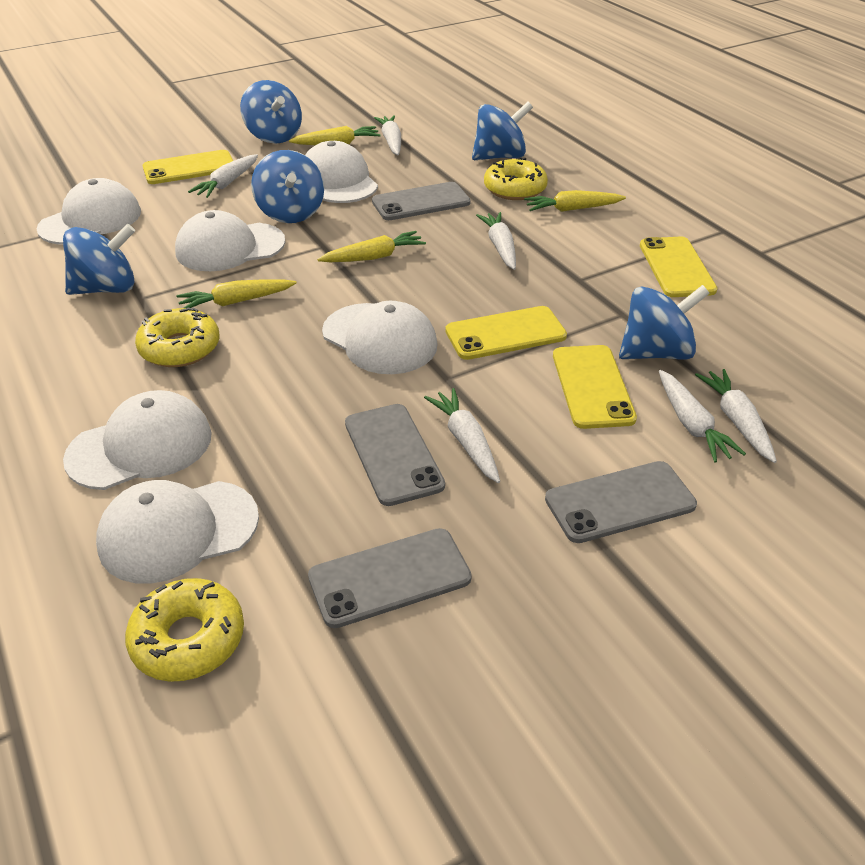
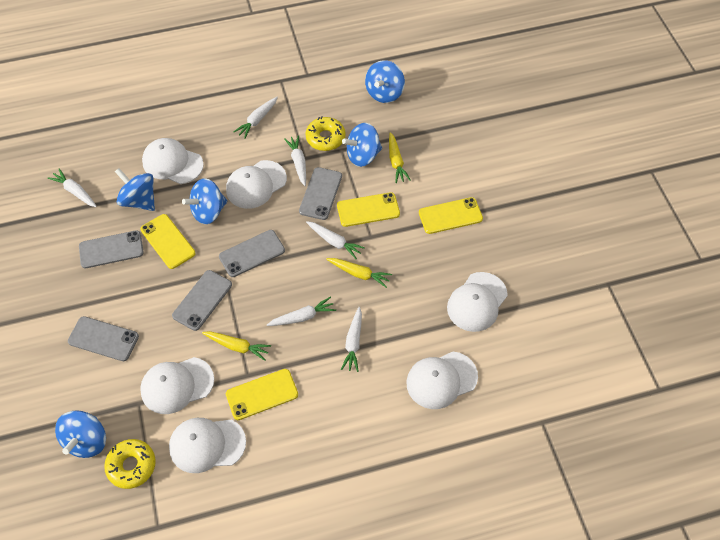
grey phone: [308,528,472,628] [345,404,445,506] [372,182,471,220] [545,461,697,543] = 4 -> [68,316,139,361] [79,230,144,268] [172,270,232,331] [219,230,285,277] [299,167,342,220] = 5
yellow carrot: [176,279,297,308] [289,126,380,145] [317,231,426,262] [524,190,626,212] = 4 -> [202,331,271,361] [326,258,392,288] [389,132,411,183] = 3
yellow donut: [125,578,244,682] [135,307,220,367] [484,157,548,200] = 3 -> [104,439,156,489] [306,116,346,151] = 2

